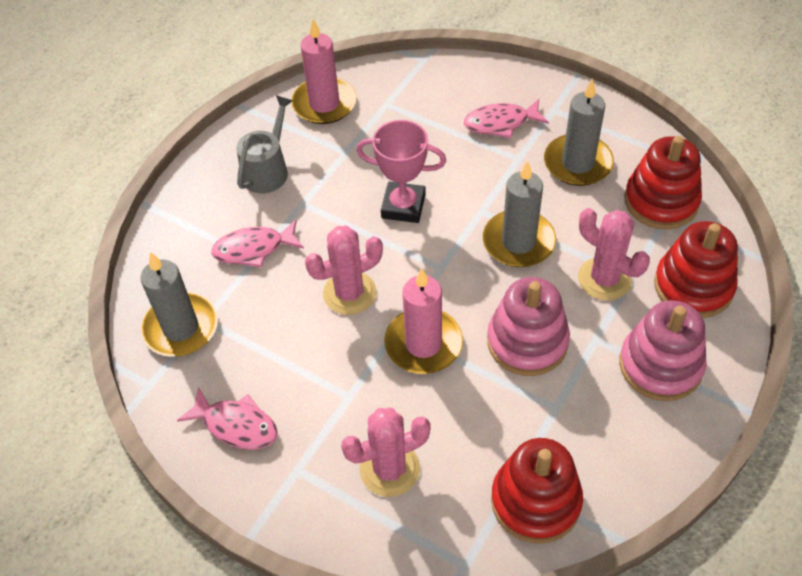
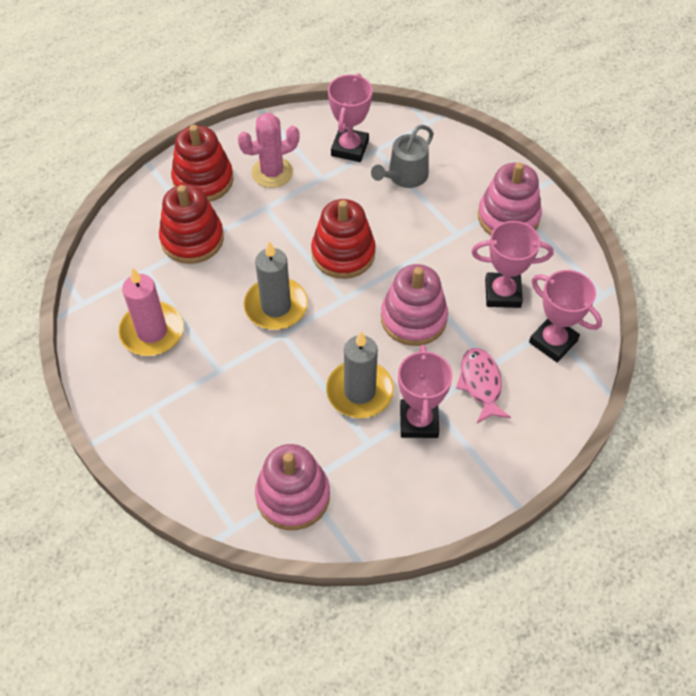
grey candle: [140,252,218,357] [483,160,556,267] [544,79,614,186] = 3 -> [244,241,308,330] [326,331,394,418] = 2
pink cactus: [305,225,383,315] [341,408,431,497] [578,208,650,301] = 3 -> [238,113,300,188] = 1
pink candle: [291,19,356,124] [384,268,463,374] = 2 -> [118,267,184,356] = 1
pink fish: [177,387,278,450] [211,220,304,268] [464,99,549,138] = 3 -> [456,348,511,423] = 1
pink stacking toy: [487,277,570,376] [619,300,707,401] = 2 -> [255,444,330,530] [381,264,448,346] [478,163,542,235] = 3
pink trophy: [356,120,446,223] = 1 -> [328,73,373,162] [398,345,452,438] [471,221,553,308] [529,270,602,362] = 4

